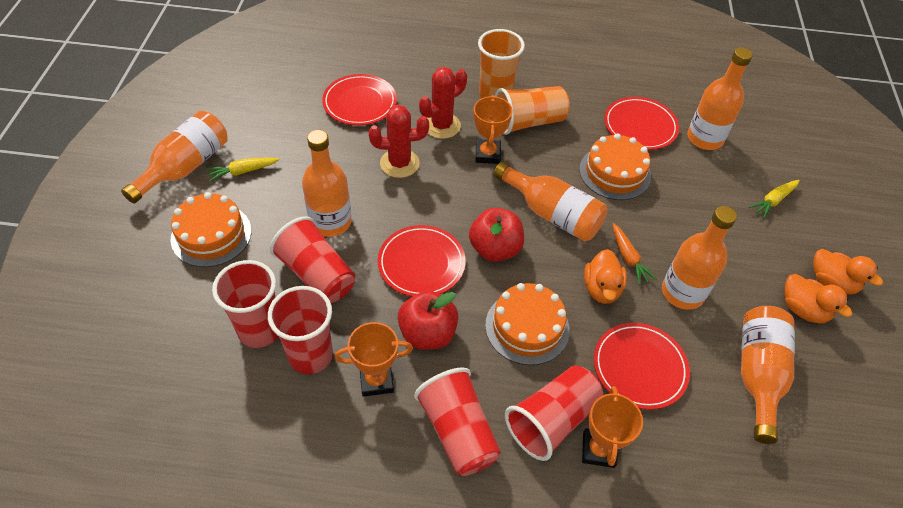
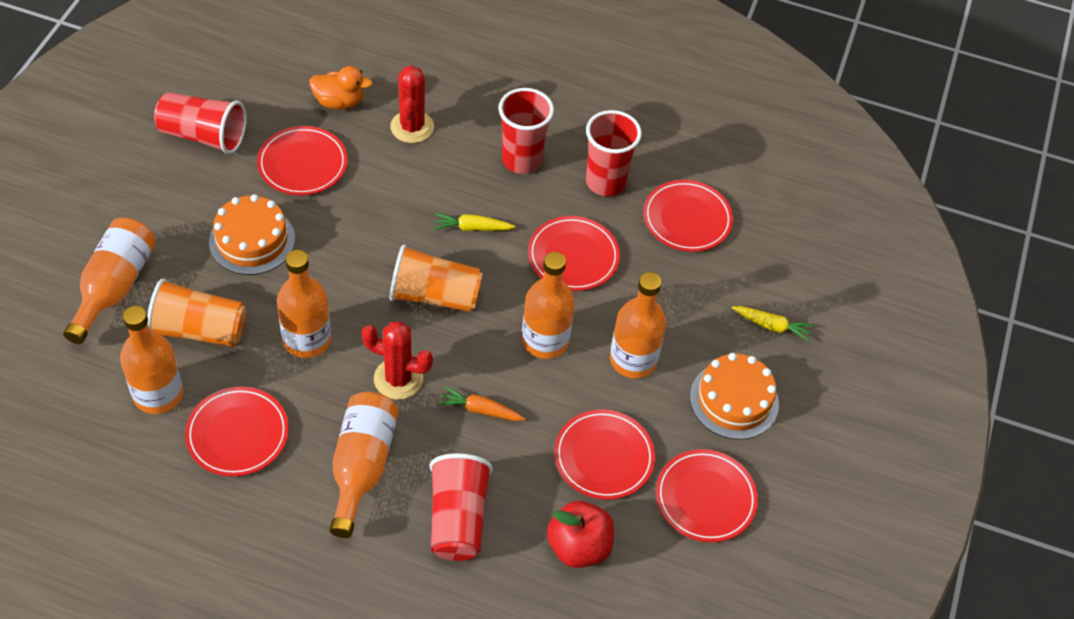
orange cake: [171,192,252,267] [485,283,570,365] [579,133,651,200] = 3 -> [209,194,295,275] [690,353,779,440] = 2
orange duck: [584,249,627,304] [784,274,852,323] [813,249,883,295] = 3 -> [309,66,373,109] = 1
orange trophy: [334,322,413,397] [473,95,513,164] [582,386,643,468] = 3 -> none = 0
red apple: [398,290,459,350] [469,208,524,262] = 2 -> [547,501,614,568] = 1
red cup: [212,260,278,348] [268,286,333,374] [270,216,355,303] [414,367,501,476] [505,366,603,461] = 5 -> [154,92,246,154] [429,453,493,561] [498,88,554,174] [586,110,642,196] = 4
red plate: [322,74,397,125] [378,225,466,297] [594,323,690,410] [604,97,679,150] = 4 -> [185,387,289,477] [257,126,348,195] [528,216,620,291] [554,409,655,500] [643,180,733,252] [656,449,758,542] = 6

